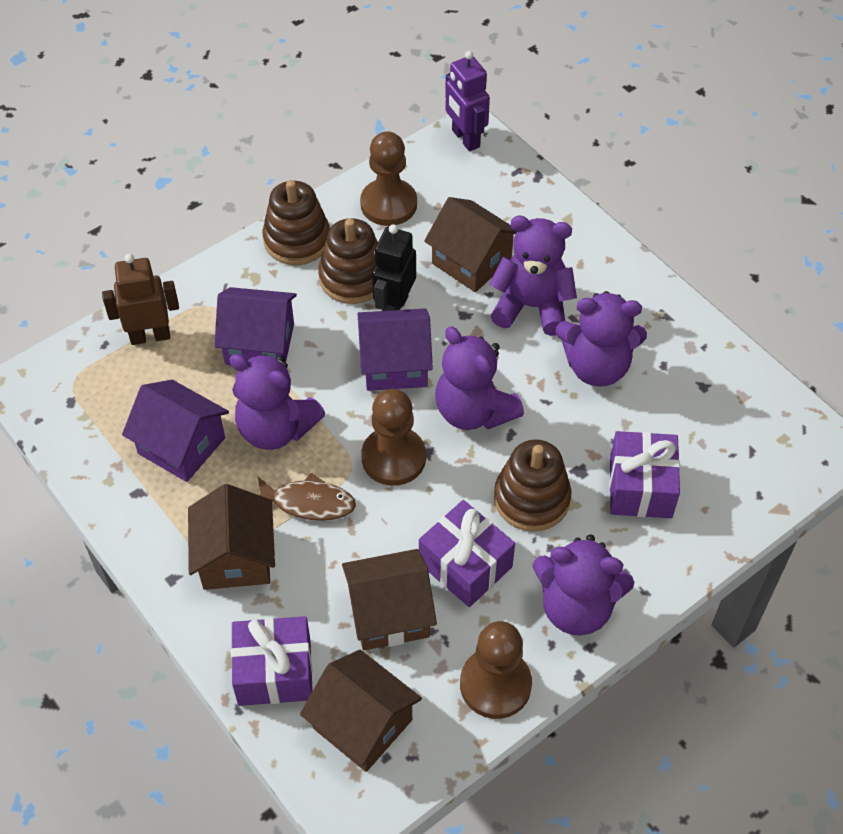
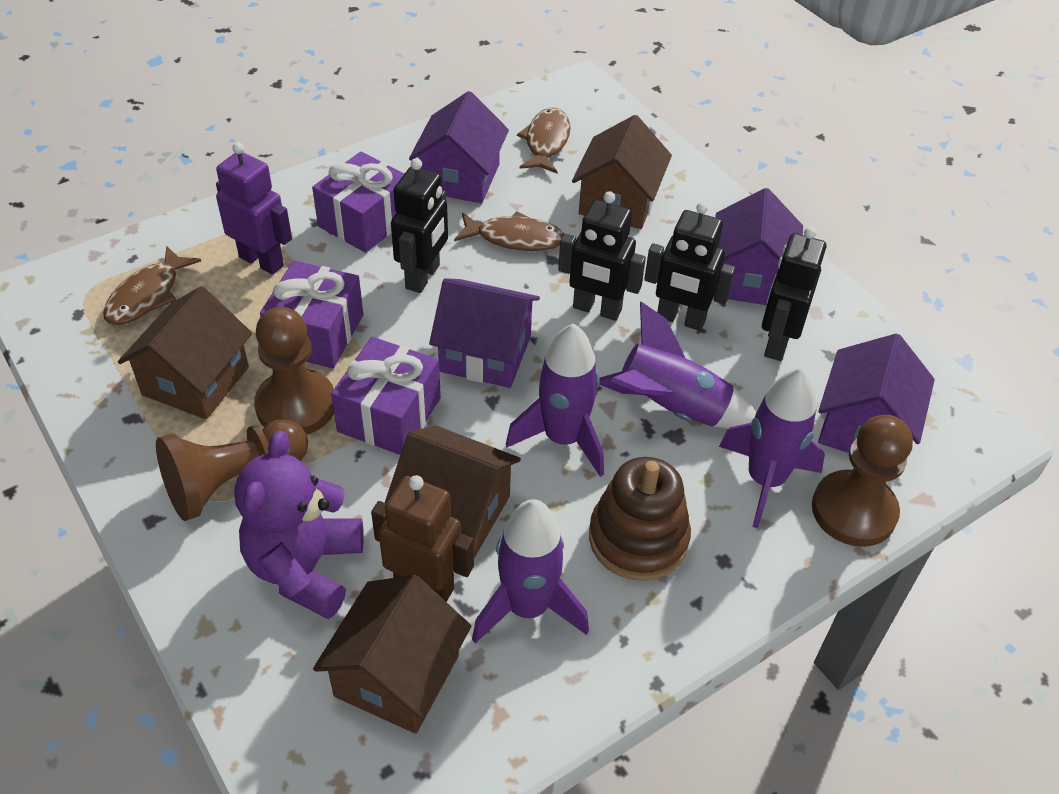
black robot: [372,224,416,311] = 1 -> [391,158,448,293] [558,191,646,321] [644,202,735,331] [762,227,827,361] = 4
brown fish: [258,473,356,521] = 1 -> [103,246,201,325] [454,211,564,251] [517,108,570,174] = 3
brown stacking toy: [262,180,330,265] [318,218,378,304] [494,439,571,532] = 3 -> [589,457,691,581] = 1
purple house: [122,380,229,482] [214,287,297,365] [358,308,433,391] = 3 -> [409,91,509,203] [429,278,540,388] [714,188,803,305] [818,333,935,453] = 4
purple rocket: none = 0 -> [472,499,589,643] [506,323,604,477] [599,302,756,429] [719,367,825,528] = 4
purple teddy bear: [229,354,325,450] [435,326,524,430] [489,216,577,336] [533,535,634,636] [556,291,647,387] = 5 -> [235,431,364,619] = 1

